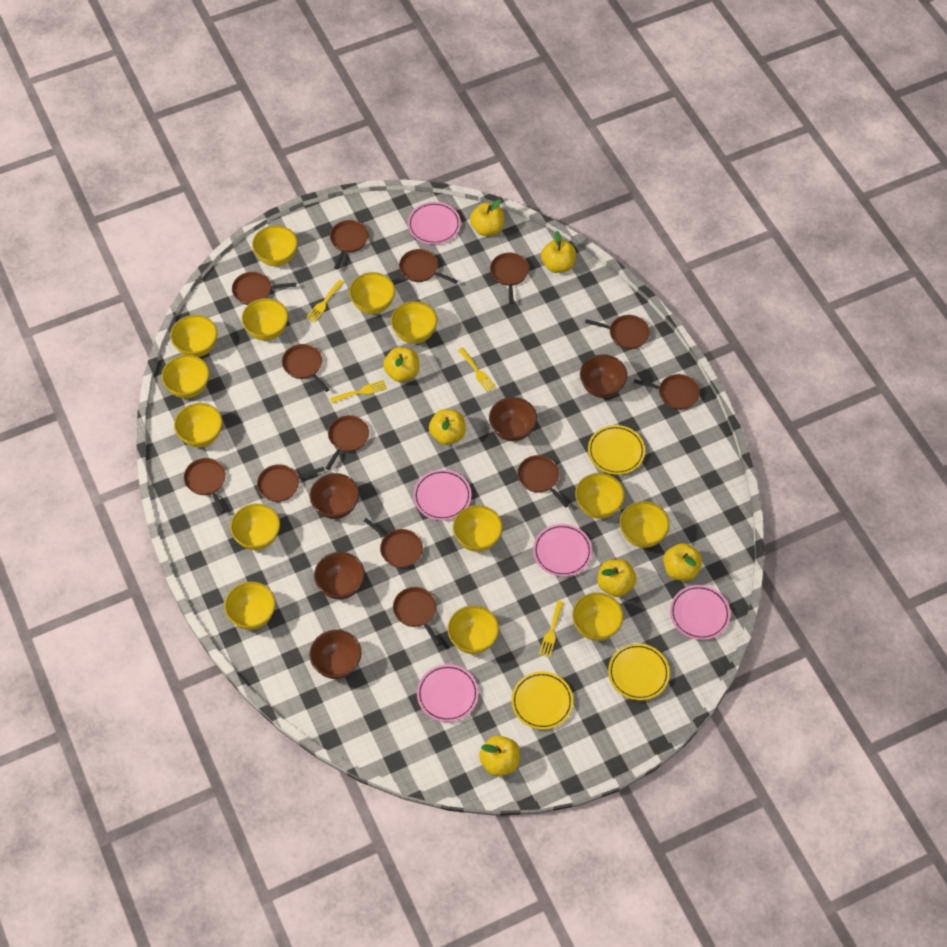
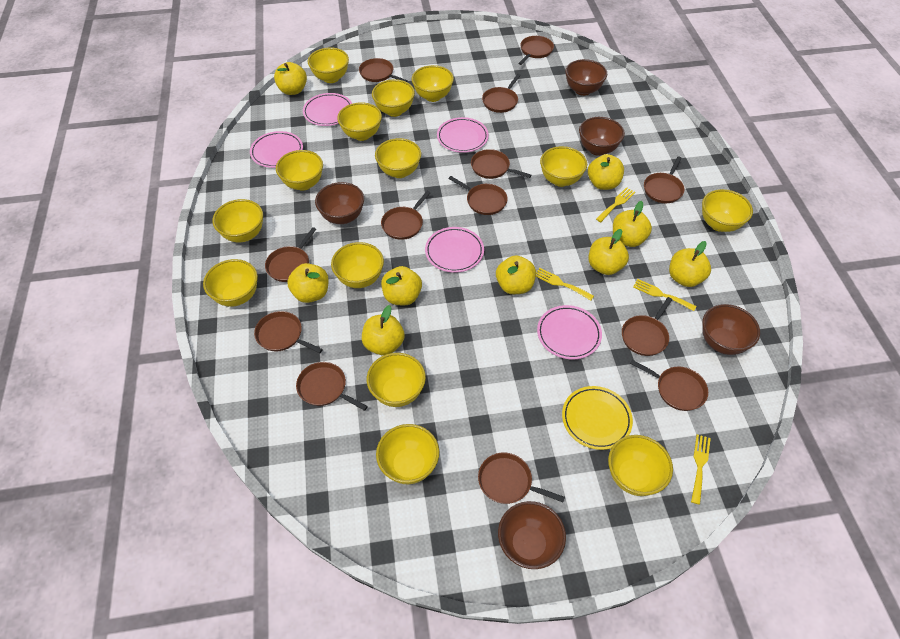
yellow apple: [383,347,420,382] [429,409,466,445] [470,199,504,236] [479,736,520,777] [541,231,576,273] [597,559,636,597] [663,543,702,581] = 7 -> [274,62,307,95] [287,263,329,303] [362,305,405,356] [381,266,422,306] [496,255,536,294] [588,154,624,190] [588,229,629,275] [613,201,652,247] [669,241,711,287] = 9
yellow plate: [511,672,573,730] [588,425,645,475] [608,643,670,700] = 3 -> [562,386,633,450] = 1

